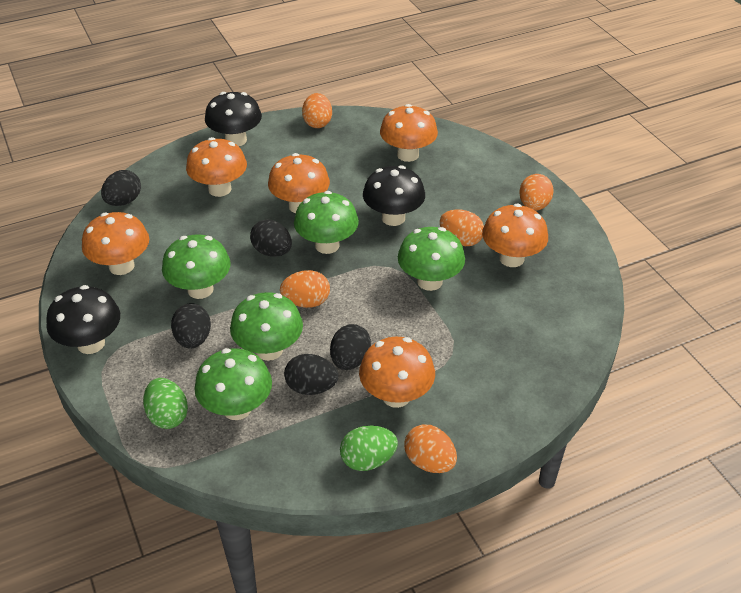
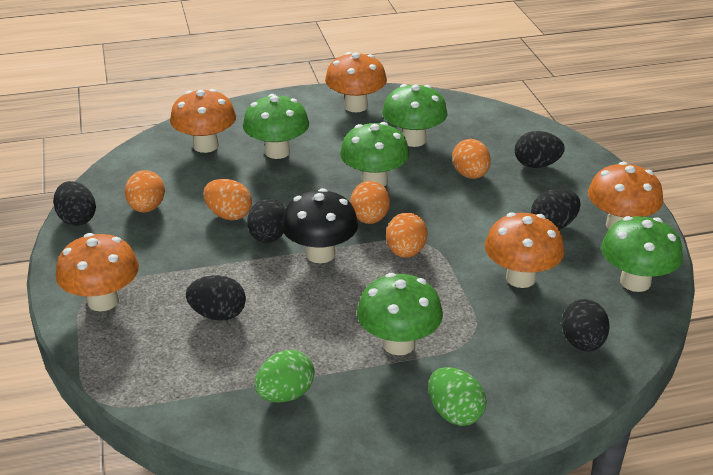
black egg: [101,170,141,206] [171,303,211,348] [250,220,292,257] [284,354,338,395] [330,324,371,370] = 5 -> [53,181,96,226] [186,275,246,321] [247,199,286,243] [515,131,565,168] [531,189,581,229] [561,299,610,352] = 6
black mushroom: [46,285,120,354] [205,92,262,146] [363,165,425,226] = 3 -> [282,188,358,263] = 1
orange mushroom: [82,212,149,275] [186,137,247,197] [268,153,330,213] [359,337,435,408] [380,104,438,162] [482,204,548,267] = 6 -> [56,233,139,311] [170,89,236,153] [325,52,387,112] [485,212,565,288] [588,162,663,229] = 5

